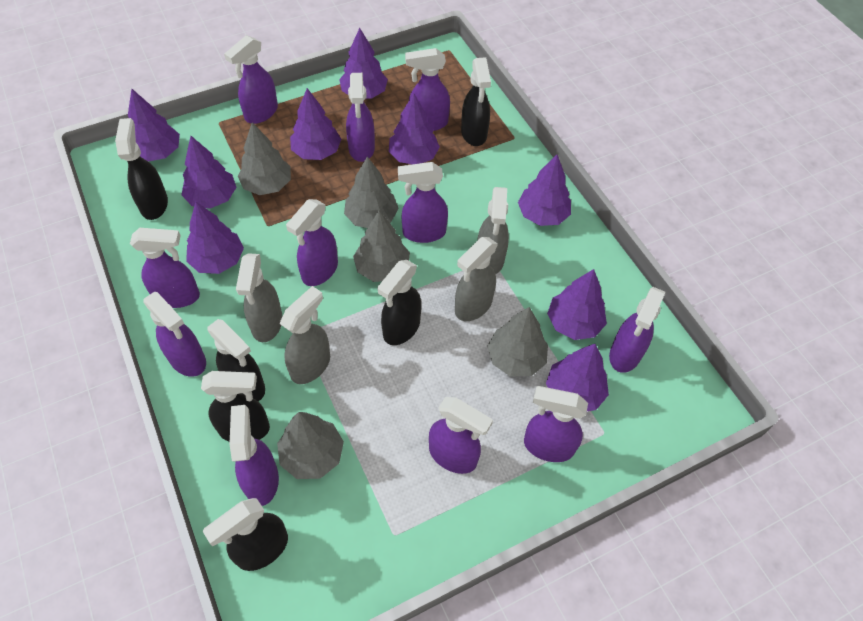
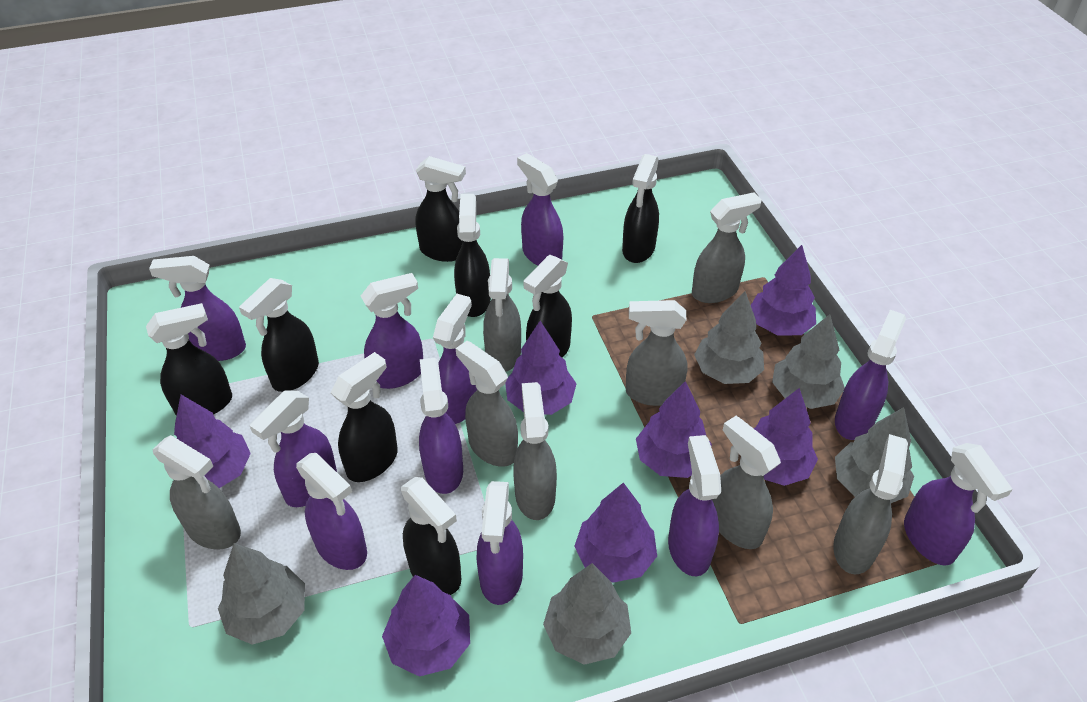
black spray bottle: [115,118,168,220] [201,371,270,442] [203,498,288,571] [207,319,265,401] [377,260,421,345] [461,57,491,146] = 6 -> [146,303,232,416] [239,278,319,392] [331,352,398,482] [401,477,461,595] [415,156,466,262] [454,194,491,317] [523,255,572,358] [622,154,659,263] = 8
grey spray bottle: [236,253,282,342] [279,286,330,384] [455,237,498,321] [477,187,509,274] = 4 -> [153,435,241,550] [455,341,518,467] [483,258,521,372] [513,382,557,520] [626,300,688,406] [692,192,762,303] [712,416,781,549] [833,434,908,574] = 8
purple tree: [128,89,180,162] [181,136,237,209] [186,202,244,274] [290,88,341,160] [339,28,388,99] [389,93,440,164] [518,155,571,226] [546,344,609,411] [547,269,607,340] = 9 -> [174,395,251,488] [382,575,470,677] [505,321,577,415] [574,482,657,583] [636,381,712,478] [751,245,816,335] [754,388,818,486] = 7

